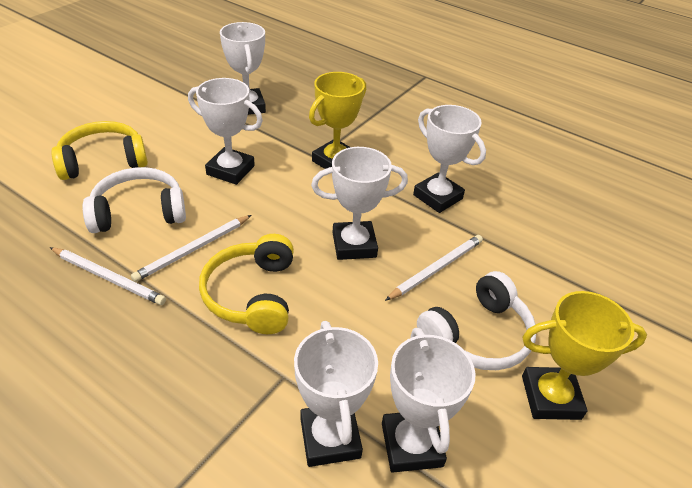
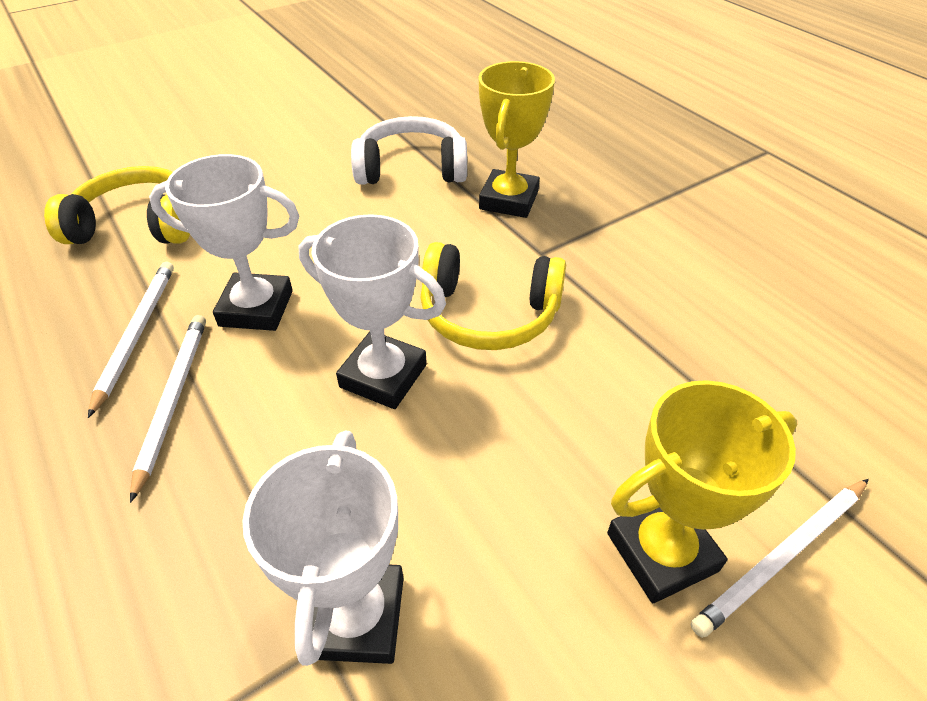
white headphones: [83,167,186,233] [417,271,536,370] = 2 -> [351,116,467,185] = 1
white trophy: [188,78,263,185] [220,22,266,115] [294,321,378,467] [311,147,408,260] [382,328,476,473] [413,105,486,213] = 6 -> [149,154,299,331] [242,431,404,666] [299,214,446,409] = 3

